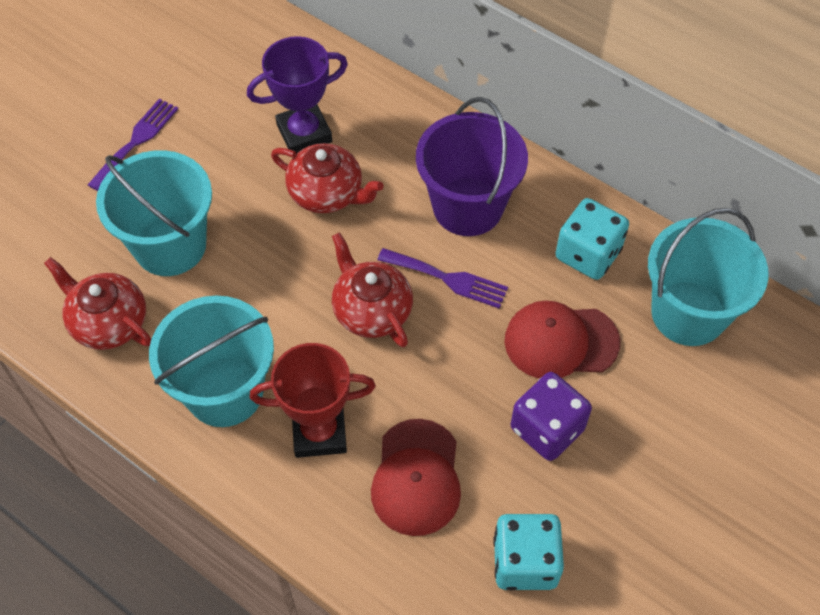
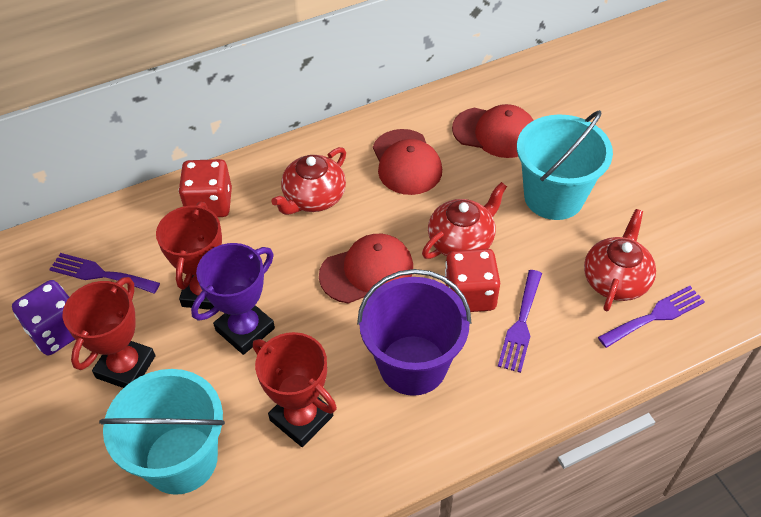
purple fork: [88,99,178,191] [377,248,508,309] = 2 -> [49,253,160,294] [498,270,542,373] [598,286,705,348] = 3
red cap: [371,419,461,536] [504,300,620,379] = 2 -> [319,234,413,304] [373,129,442,195] [452,104,534,158] = 3
red dice: none = 0 -> [179,159,232,217] [445,249,500,312] = 2
red trophy: [250,343,376,458] = 1 -> [63,277,156,388] [156,202,222,310] [253,332,337,447] = 3
turquoise bucket: [96,150,212,276] [149,296,274,427] [648,208,769,346] = 3 -> [99,369,225,495] [517,110,613,220] = 2
turquoise dice: [493,514,564,590] [555,198,629,280] = 2 -> none = 0

